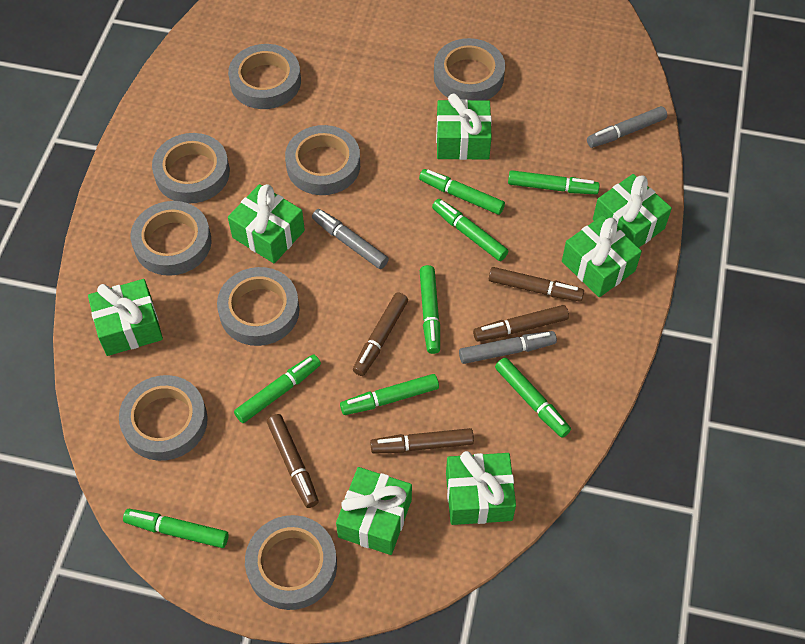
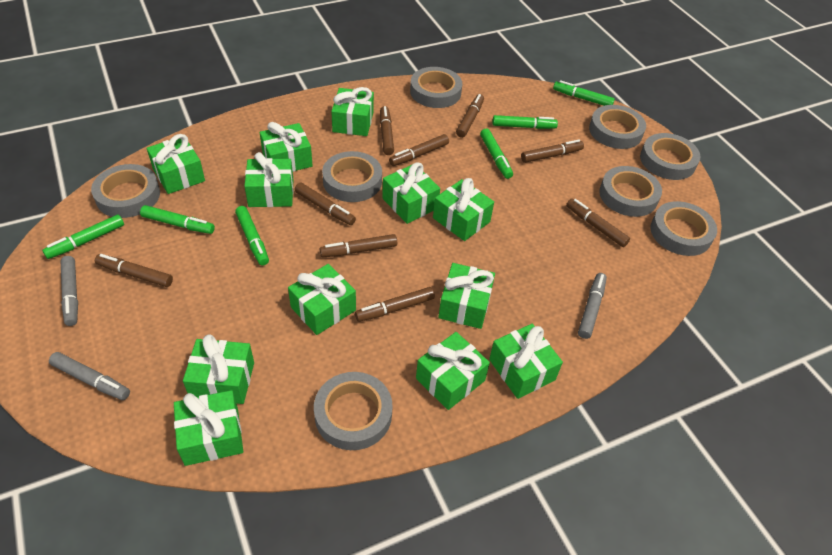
brown marker: [267,414,319,508] [353,293,408,376] [370,428,474,454] [473,305,569,342] [489,267,584,301] = 5 -> [95,254,173,287] [295,183,356,225] [320,234,397,258] [355,287,435,322] [380,106,394,155] [389,134,449,166] [456,94,484,138] [521,140,584,163] [566,198,630,247] = 9
green gift: [88,279,163,356] [228,184,305,263] [336,467,412,555] [436,93,492,160] [446,451,516,525] [562,215,642,297] [593,174,672,248] = 7 -> [147,134,205,194] [174,390,243,466] [183,334,254,404] [244,152,293,207] [260,122,313,172] [288,264,356,335] [331,87,374,136] [382,162,440,224] [416,332,490,410] [433,178,494,241] [438,263,495,329] [489,324,563,399] = 12
green marker: [123,509,229,548] [234,354,321,423] [340,374,439,415] [419,169,505,215] [420,265,440,354] [432,199,508,261] [495,358,571,438] [508,170,600,194] = 8 -> [42,215,124,259] [140,205,215,234] [235,206,269,266] [480,129,513,179] [492,115,558,129] [553,80,615,106] = 6

